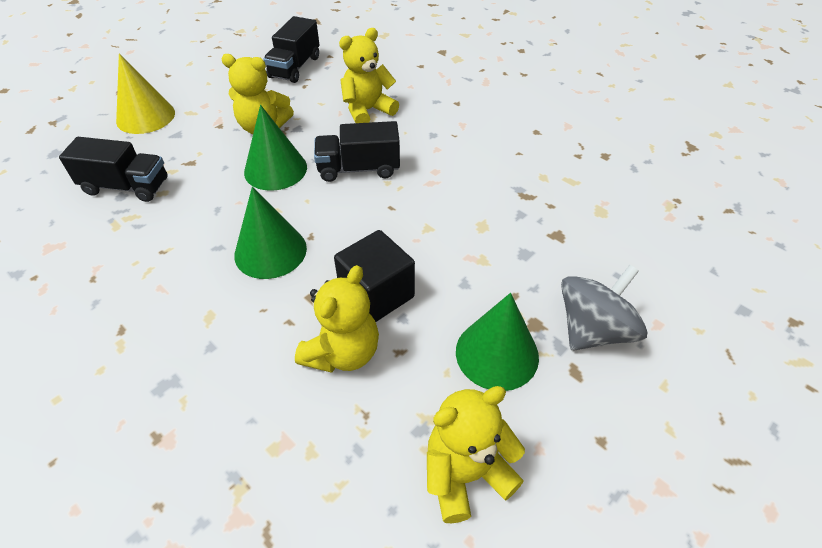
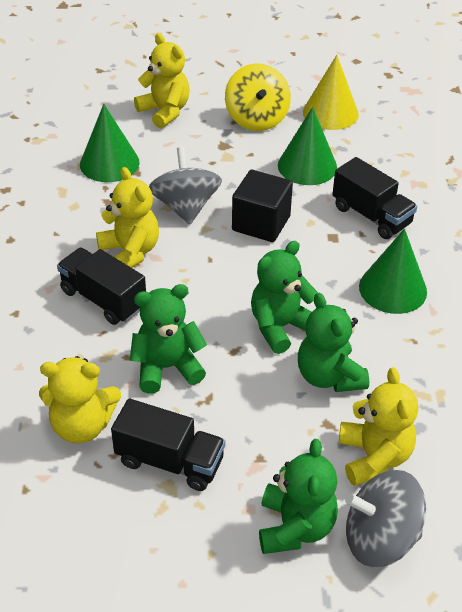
green teddy bear: none = 0 -> [130,284,207,394] [251,241,318,354] [259,439,338,554] [298,293,369,392] = 4
grey spinning top: [561,265,647,351] = 1 -> [149,147,222,224] [345,470,426,567] = 2
yellow spinning top: none = 0 -> [225,63,291,131] = 1

